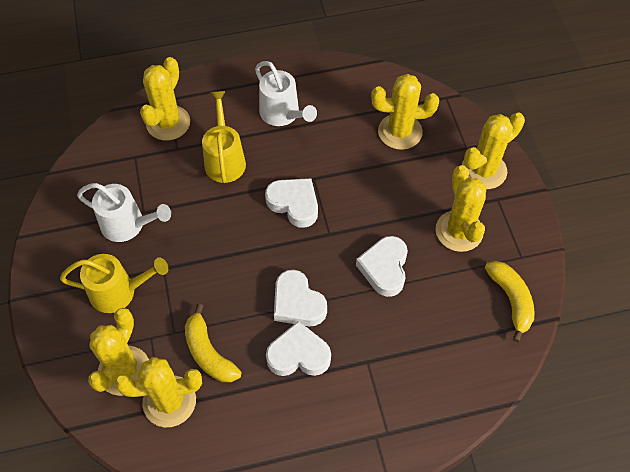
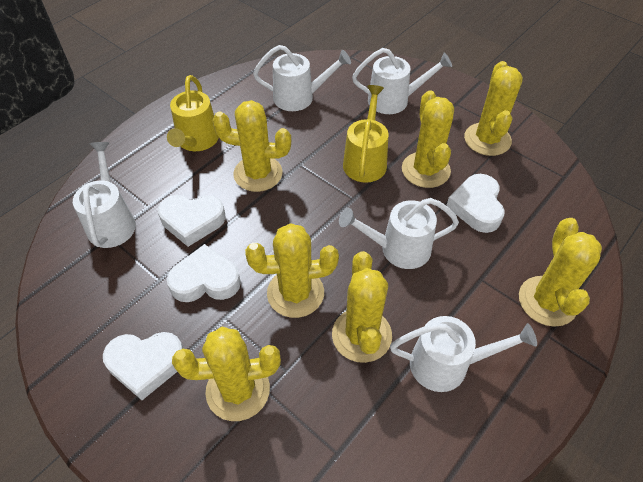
white watering can: [77,183,171,242] [255,61,317,126] = 2 -> [73,142,136,248] [253,45,351,111] [339,198,459,269] [352,48,452,114] [390,316,537,392] = 5
yellow banana: [185,304,241,382] [485,261,535,342] = 2 -> none = 0
yellow cactus: [88,308,149,396] [114,357,202,427] [140,57,190,140] [371,74,439,150] [435,165,486,252] [462,113,525,189] = 6 -> [172,327,281,421] [212,100,291,192] [245,223,339,318] [332,251,392,363] [402,90,454,188] [464,61,523,156] [519,218,602,327] = 7

